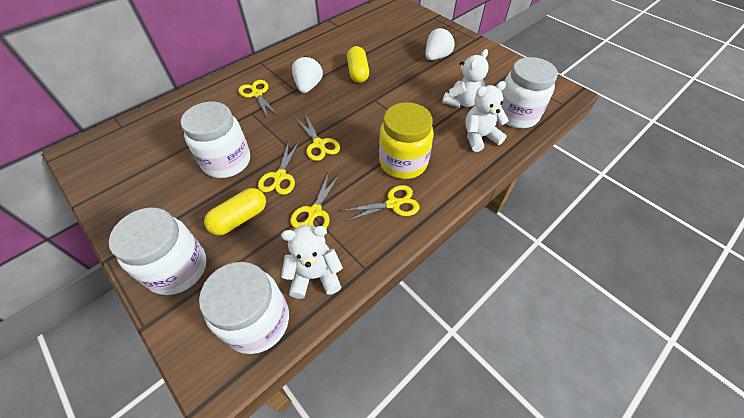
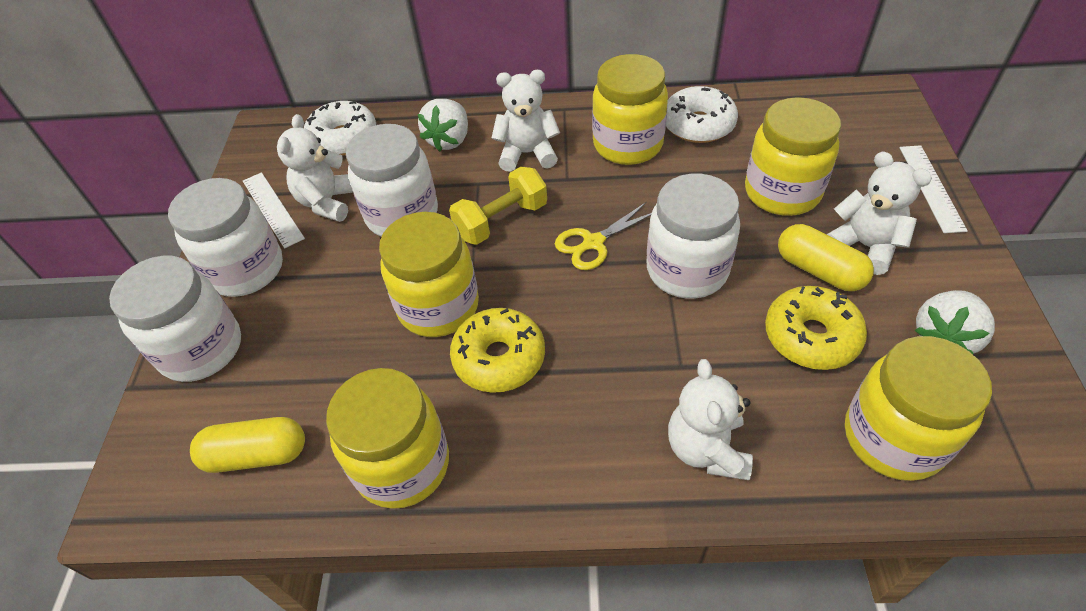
white donut: none = 0 -> [304,101,376,156] [666,86,738,143] = 2
white ruler: none = 0 -> [243,172,305,248] [900,145,968,233] = 2
white teddy bear: [281,225,343,299] [442,49,489,108] [465,81,509,152] = 3 -> [277,114,353,222] [492,70,560,172] [668,359,753,480] [827,152,932,275] = 4
yellow donut: none = 0 -> [450,308,545,393] [765,286,867,370] = 2
yellow dumbbell: none = 0 -> [449,167,547,245] = 1
yellow jar: [379,102,434,179] = 1 -> [326,368,449,509] [379,212,479,337] [592,54,668,165] [745,97,841,216] [845,336,992,481] = 5
yellow scissors: [238,80,277,118] [258,140,299,195] [290,172,340,229] [297,114,340,161] [342,185,420,222] = 5 -> [555,202,652,270] = 1

